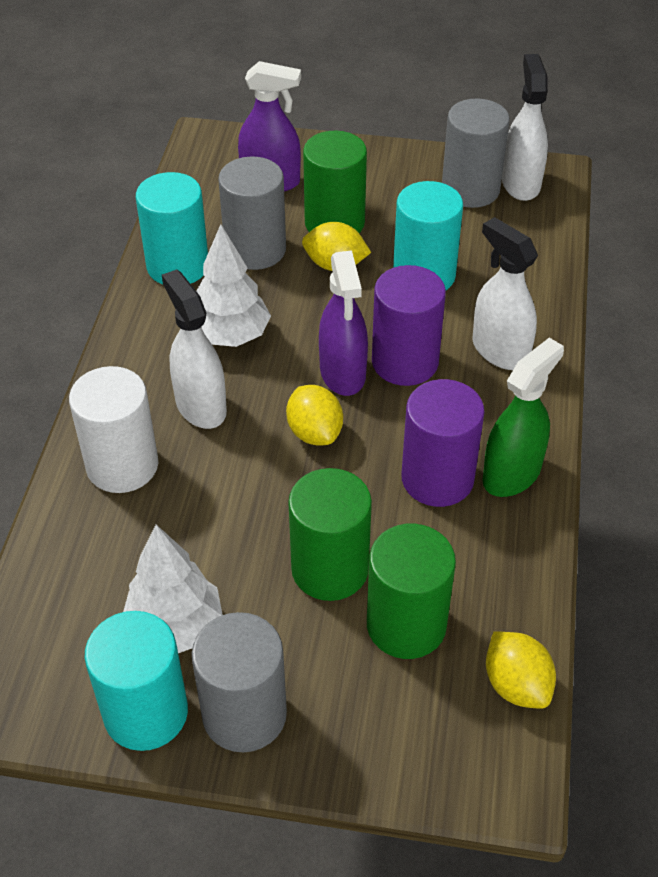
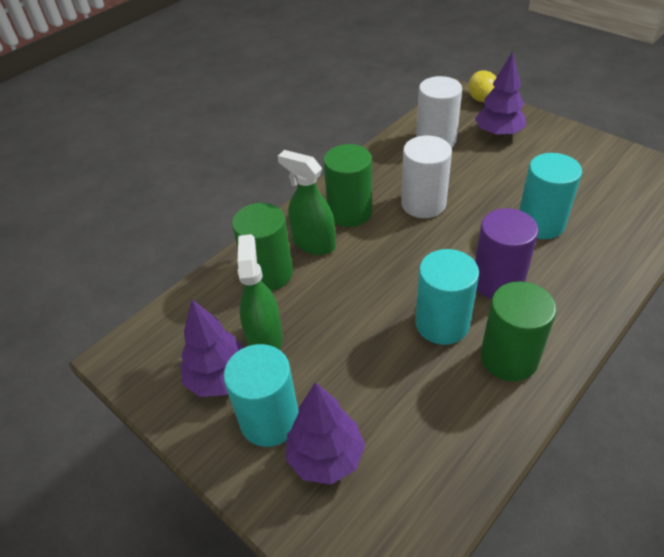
green spray bottle: [482,338,564,497] = 1 -> [237,234,283,350] [278,150,336,255] = 2
grey cylinder: [192,612,287,753] [218,156,286,270] [442,99,510,208] = 3 -> none = 0
purple cylinder: [372,265,446,386] [401,379,485,507] = 2 -> [475,208,539,299] = 1
purple spray bottle: [238,61,301,191] [319,250,368,396] = 2 -> none = 0
purple tree: none = 0 -> [181,300,244,397] [286,382,365,484] [475,51,526,137] = 3
white cylinder: [69,366,158,493] = 1 -> [401,135,452,218] [416,76,462,148] = 2
white spray bottle: [162,269,227,429] [472,217,538,370] [502,54,548,201] = 3 -> none = 0
white tree: [123,525,223,653] [196,224,271,347] = 2 -> none = 0
yellow lemon: [286,385,343,445] [302,222,371,271] [486,632,556,709] = 3 -> [468,70,497,102] = 1

